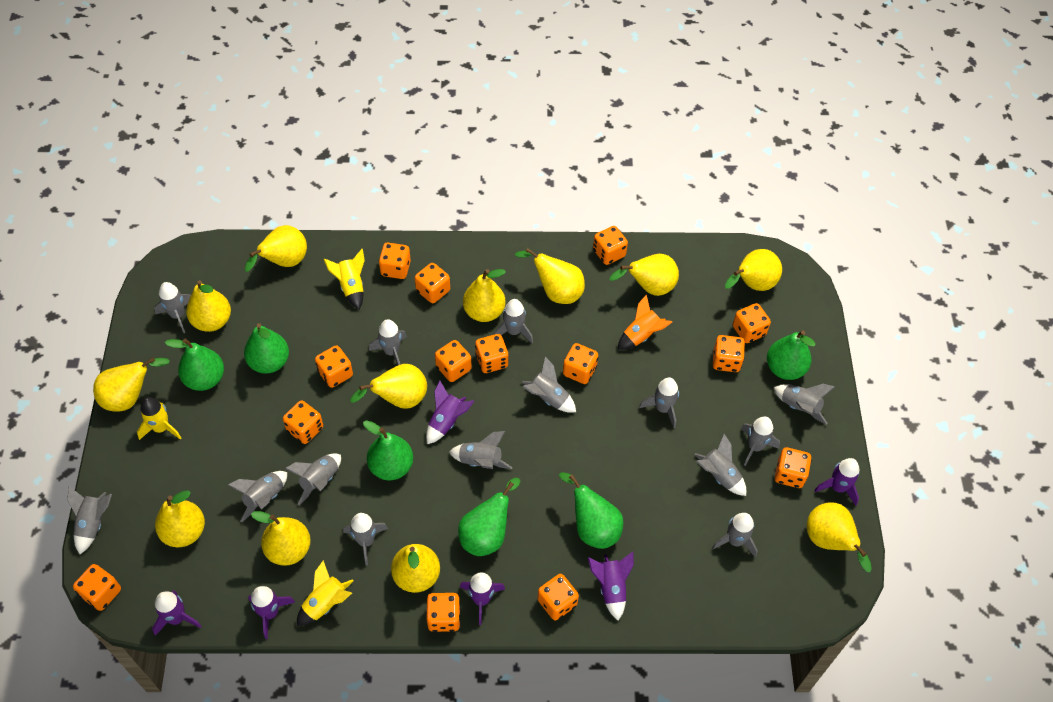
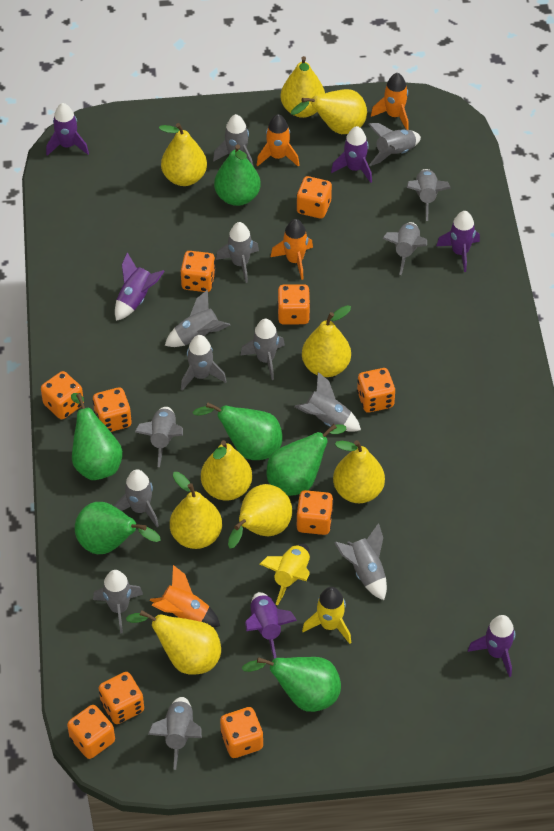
orange dice: [73,564,121,611] [283,400,323,444] [315,346,353,388] [379,243,411,279] [415,263,450,303] [427,593,461,632] [435,340,472,382] [475,334,508,373] [538,574,579,620] [563,343,598,384] [593,226,628,265] [713,335,745,372] [733,303,771,343] [775,448,812,488] = 14 -> [41,371,84,419] [67,705,115,759] [93,387,132,432] [99,672,144,724] [181,251,216,292] [220,707,263,758] [277,284,310,325] [296,490,333,535] [297,176,332,219] [357,368,395,413] = 10
orange rocket: [618,294,672,350] = 1 -> [150,565,220,628] [257,114,300,167] [271,219,313,280] [371,73,409,130] = 4
yellow pear: [93,357,170,412] [155,491,205,547] [186,280,231,332] [245,225,307,272] [251,511,311,566] [350,364,427,409] [391,544,440,593] [463,269,506,322] [515,248,585,304] [609,254,679,296] [725,249,782,291] [807,502,872,572] = 12 -> [126,610,221,675] [159,123,207,186] [170,472,222,549] [201,440,252,501] [228,484,292,549] [281,56,325,118] [291,89,367,134] [302,305,351,377] [333,440,385,503] = 9
yellow rocket: [137,397,181,440] [297,560,353,626] [324,249,365,309] = 3 -> [260,543,310,606] [302,587,351,644] = 2

